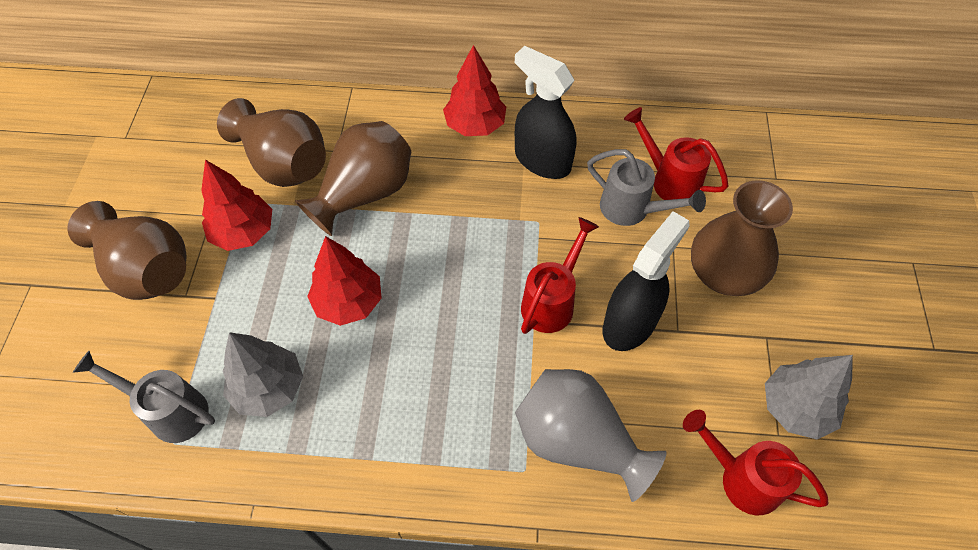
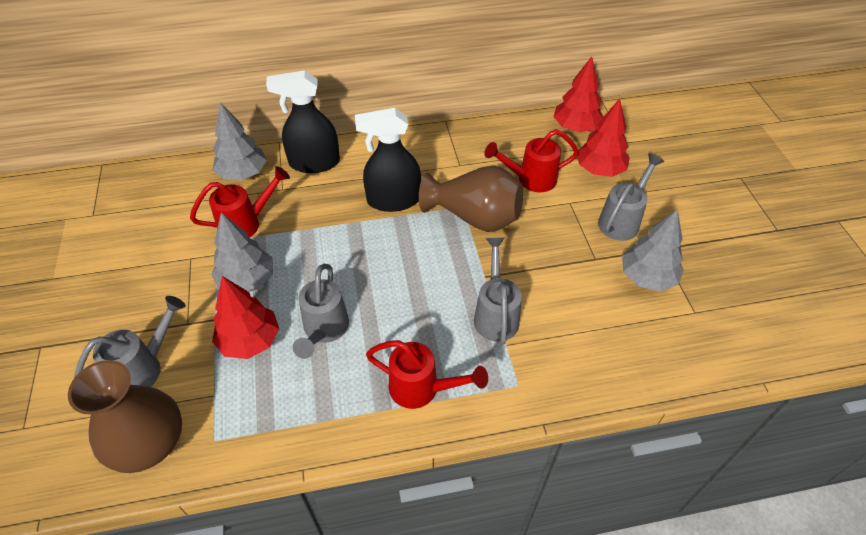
brown vase: [67,201,187,300] [217,98,326,187] [295,121,411,236] [691,180,793,296] = 4 -> [68,360,182,473] [419,165,523,232] = 2
grey tree: [223,332,303,417] [765,355,853,440] = 2 -> [211,212,273,292] [213,102,267,180] [622,209,684,292] = 3
grey vase: [515,369,666,502] = 1 -> none = 0
grey watering can: [73,351,215,443] [587,149,706,226] = 2 -> [74,296,186,387] [293,264,349,359] [474,238,522,344] [598,154,664,241] = 4

